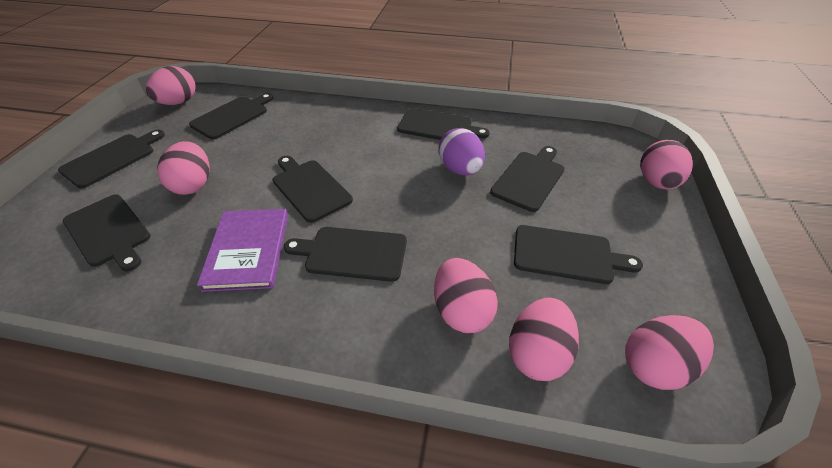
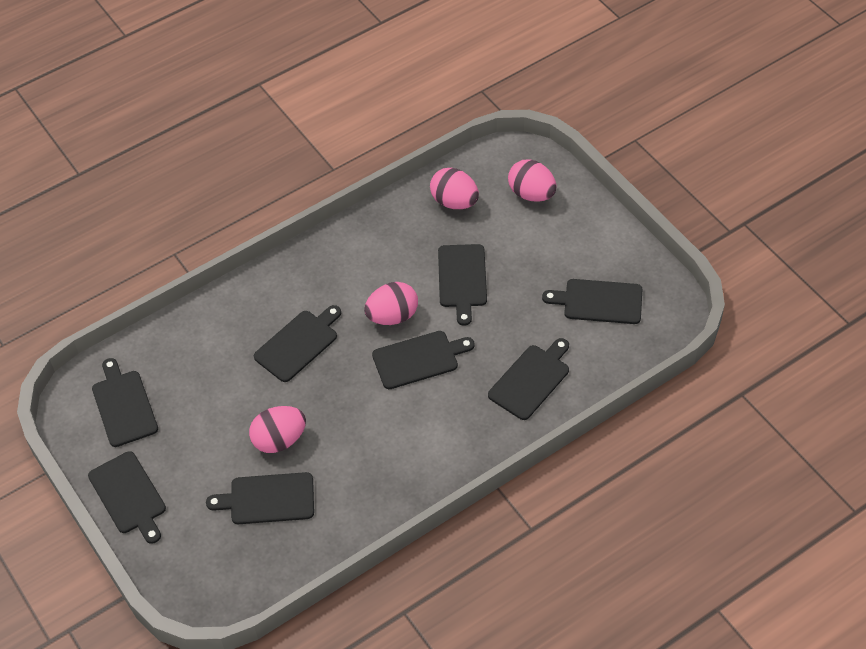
pink egg: [146,66,196,105] [157,141,210,195] [434,258,498,333] [509,298,579,381] [625,315,714,390] [640,140,693,189] = 6 -> [249,406,306,453] [364,282,418,325] [430,168,479,209] [508,159,557,202] = 4
purple book: [197,209,288,292] = 1 -> none = 0
purple egg: [438,128,485,175] = 1 -> none = 0

